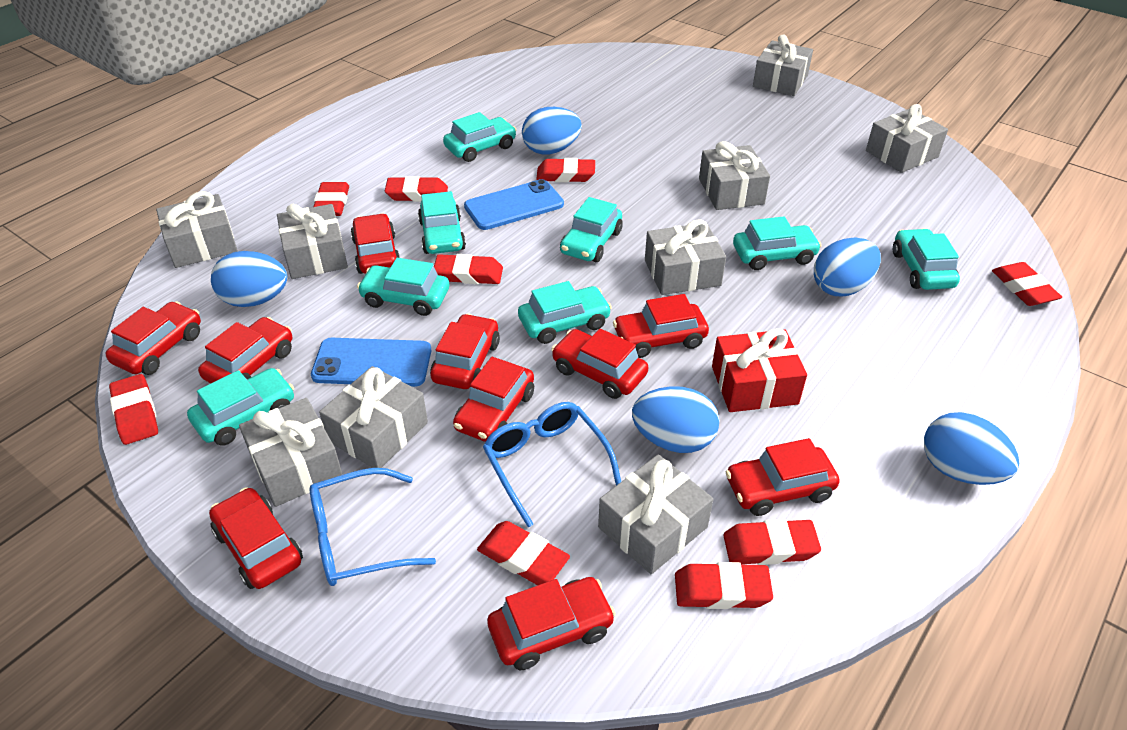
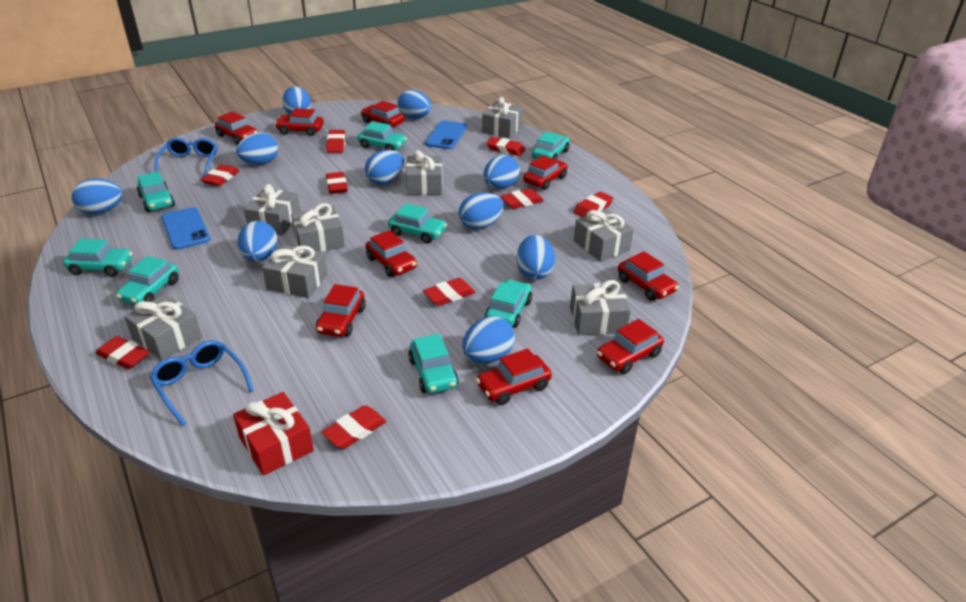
blue egg: [211,251,287,307] [522,107,582,155] [632,386,719,453] [814,237,881,296] [924,412,1019,485] = 5 -> [72,179,123,214] [236,132,278,165] [238,221,278,262] [282,86,311,115] [365,150,404,185] [398,90,431,119] [459,192,503,230] [462,316,515,363] [483,155,520,189] [516,235,555,280] = 10
grey gift: [156,191,238,268] [239,398,343,507] [277,204,348,279] [319,366,428,468] [598,454,713,574] [645,219,726,295] [699,141,770,210] [753,35,813,96] [866,104,948,173] = 9 -> [124,294,202,361] [244,184,300,235] [262,245,327,298] [291,203,345,252] [406,150,443,195] [482,97,523,138] [570,280,631,335] [574,209,634,261] = 8
red car: [105,301,201,375] [198,317,292,383] [209,487,303,589] [351,213,400,274] [430,314,500,389] [453,357,534,442] [487,577,616,670] [551,329,648,399] [613,294,709,358] [726,438,840,516] = 10 -> [215,112,258,145] [275,108,324,136] [316,284,366,337] [361,101,404,127] [366,230,417,277] [476,348,552,405] [523,156,568,190] [597,319,664,374] [618,251,679,301] = 9

